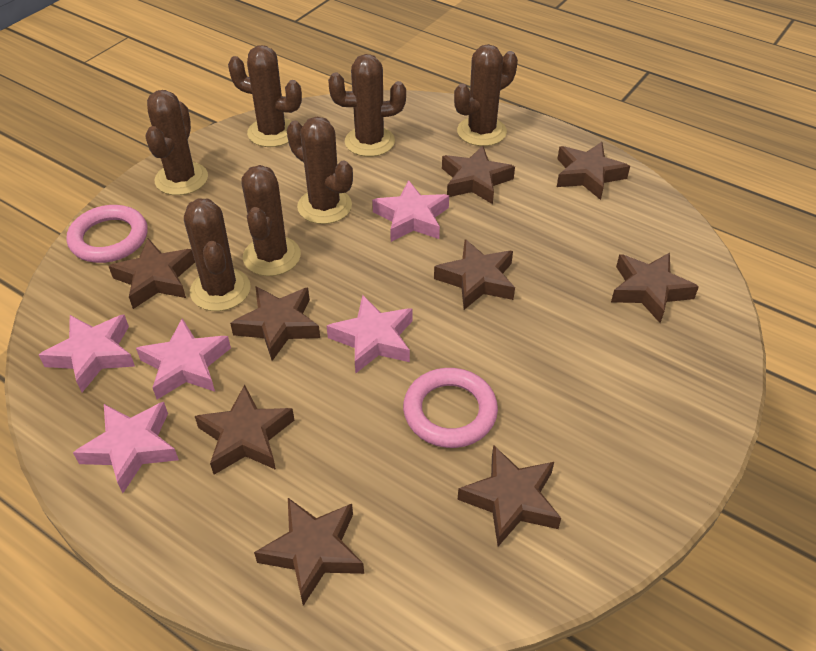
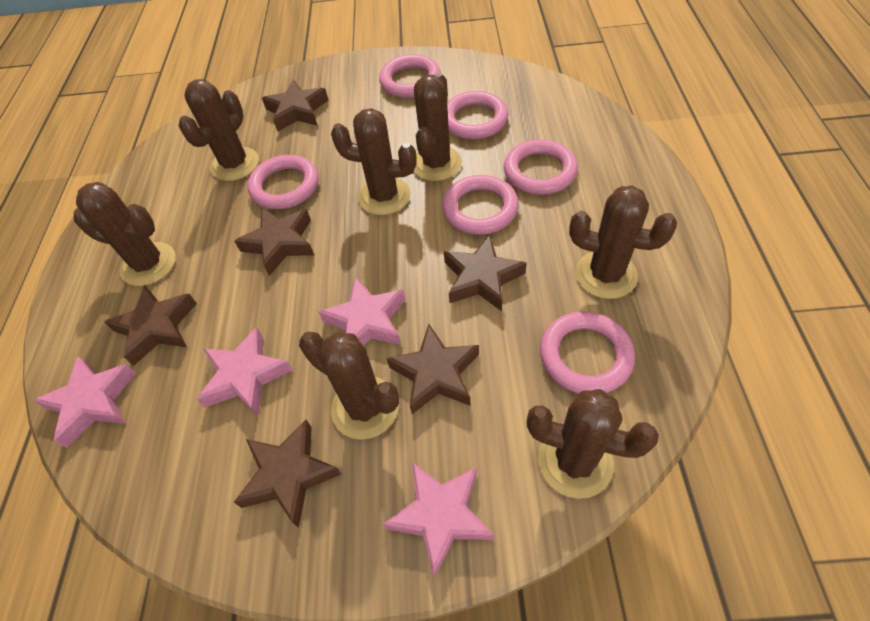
brown star: [109,239,195,309] [195,385,294,475] [230,286,320,361] [254,498,364,606] [434,239,515,310] [442,146,515,204] [458,445,561,546] [557,142,630,200] [611,253,699,323] = 9 -> [105,285,197,366] [234,208,314,276] [234,420,341,528] [262,80,328,132] [387,324,479,414] [444,235,527,311] = 6
pink ring: [67,205,148,263] [403,368,498,448] = 2 -> [247,155,319,209] [379,54,441,98] [442,175,519,235] [447,91,508,139] [504,139,578,195] [540,311,635,394] = 6
pink star: [39,314,135,392] [73,402,179,493] [136,318,231,399] [327,295,413,373] [372,180,449,242] = 5 -> [33,356,136,448] [197,327,292,416] [319,277,405,346] [383,462,494,577] = 4

